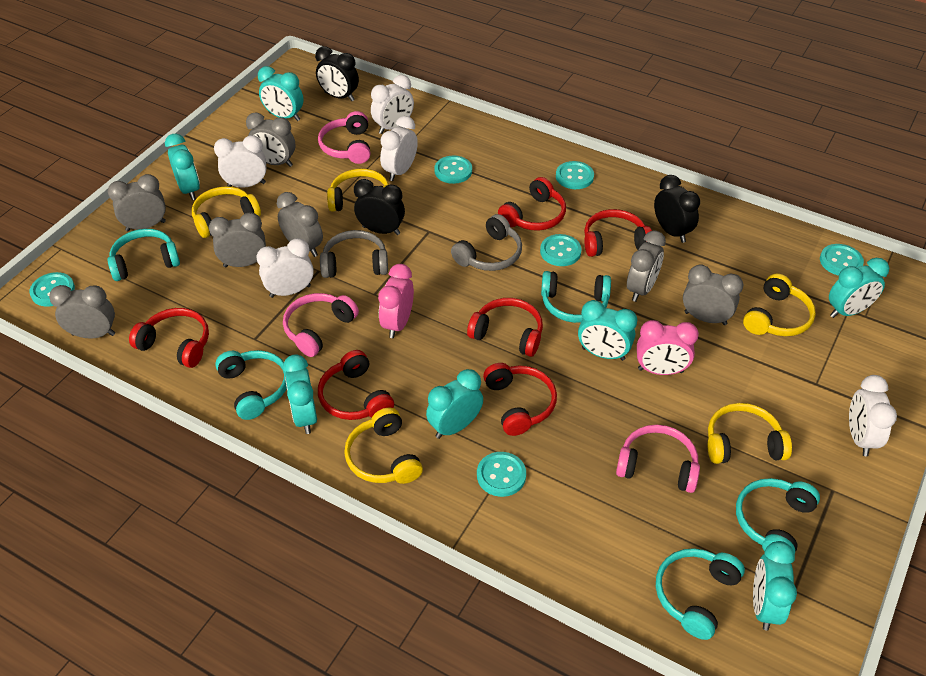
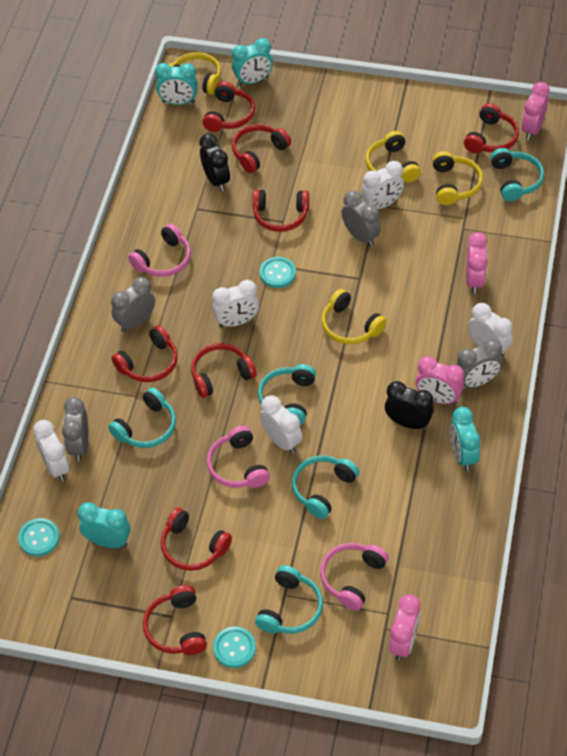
black clock: [315,46,359,101] [354,179,405,235] [654,175,700,243] = 3 -> [200,133,230,191] [385,381,434,430] = 2
grey clock: [49,285,115,339] [108,174,166,231] [209,212,266,267] [246,113,295,167] [277,192,323,257] [627,230,666,302] [683,265,743,325] = 7 -> [62,397,88,461] [111,277,155,332] [342,191,381,247] [456,339,502,388] = 4
grey headphones: [320,230,388,278] [451,214,522,271] = 2 -> none = 0
pink clock: [378,264,414,338] [637,320,699,375] = 2 -> [389,594,420,661] [415,356,464,405] [466,232,488,294] [521,82,550,140] = 4
red headphones: [129,308,209,368] [318,350,394,420] [467,298,543,357] [483,363,557,436] [498,177,566,231] [584,209,652,257] = 6 -> [112,325,177,382] [143,585,207,655] [161,508,232,571] [191,343,257,398] [203,81,255,132] [232,124,291,173] [252,190,309,232] [464,103,519,153] = 8
turquoise button: [29,272,75,307] [434,156,472,184] [477,452,526,497] [540,234,581,266] [556,161,594,189] [820,244,864,276] = 6 -> [18,518,60,556] [213,627,256,668] [260,257,296,288] = 3
turquoise clock: [165,134,200,200] [258,66,304,121] [283,354,317,434] [426,369,483,439] [578,300,637,361] [753,541,797,630] [829,258,889,318] = 7 -> [78,502,131,548] [155,63,198,105] [232,38,273,86] [450,407,481,471] = 4
yellow headphones: [192,186,261,238] [327,169,389,212] [344,408,423,484] [708,403,792,464] [743,274,816,336] = 5 -> [168,52,221,95] [321,289,387,344] [365,131,421,183] [432,151,483,205] = 4

